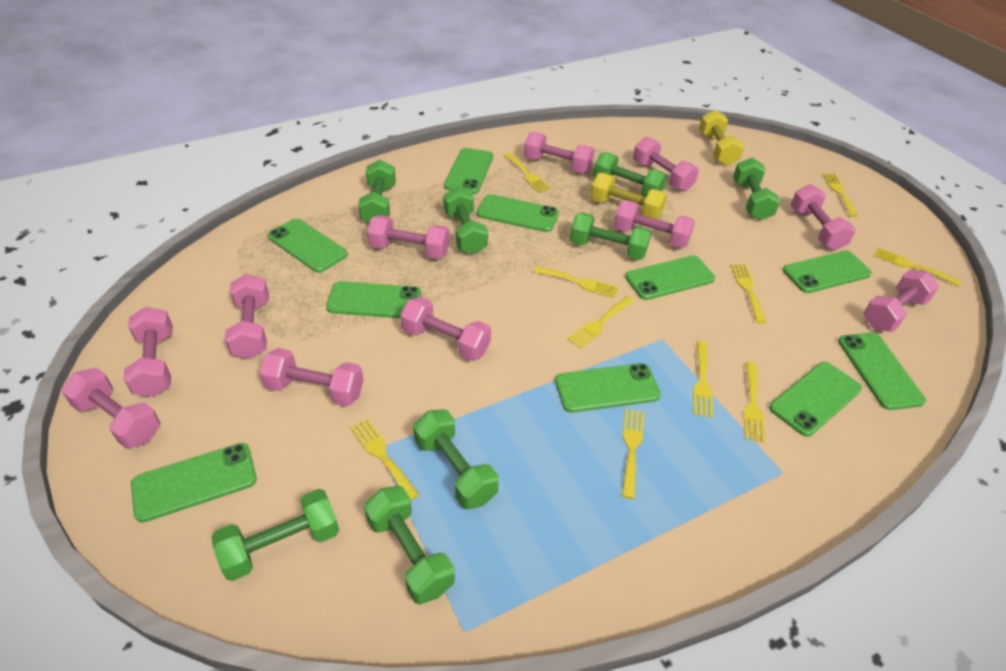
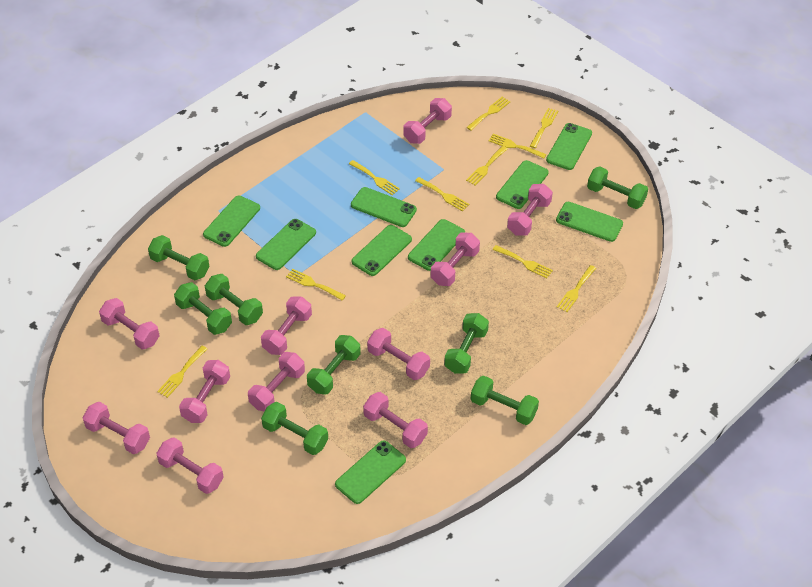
green phone: [131,443,257,523] [268,218,348,273] [326,281,421,318] [444,148,493,194] [477,194,559,232] [555,363,661,413] [625,255,715,300] [769,362,862,437] [783,251,872,293] [838,333,926,410] = 10 -> [203,196,260,247] [256,219,316,270] [335,440,406,504] [351,187,417,227] [352,225,412,276] [408,219,465,271] [496,160,549,209] [546,123,592,170] [556,202,623,242] = 9
yellow dumbbell: [590,173,667,219] [699,110,744,166] = 2 -> none = 0

